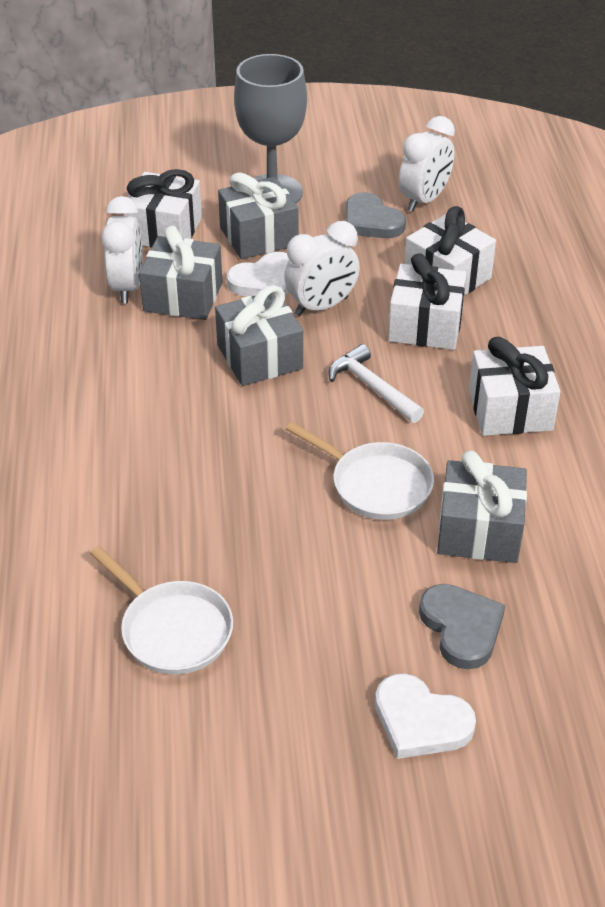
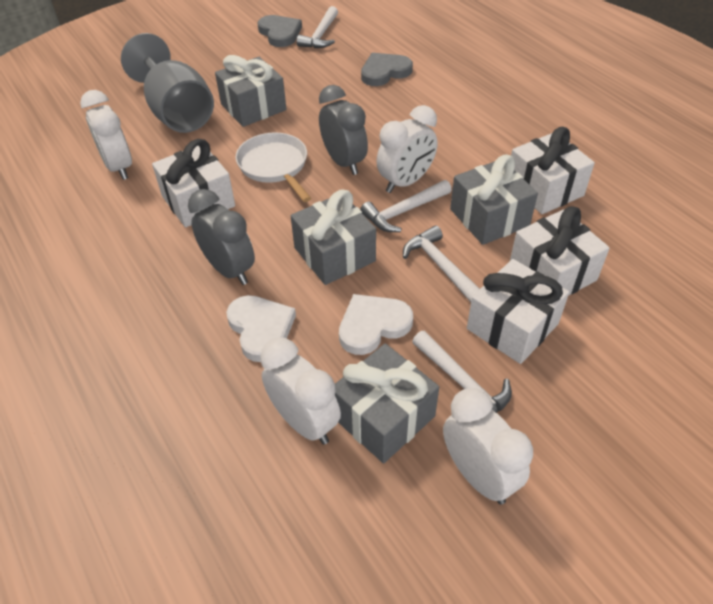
grey clock: none = 0 -> [188,189,255,285] [319,85,368,175] = 2
white clock: [101,196,143,304] [284,221,360,316] [399,116,455,212] = 3 -> [80,90,132,180] [260,338,341,445] [376,105,438,193] [443,388,533,504] = 4
white hammer: [328,344,424,423] = 1 -> [297,6,338,48] [360,180,452,232] [403,226,480,302] [412,331,512,413] = 4
white pan: [90,546,233,674] [286,422,434,520] = 2 -> [236,132,311,202] = 1

